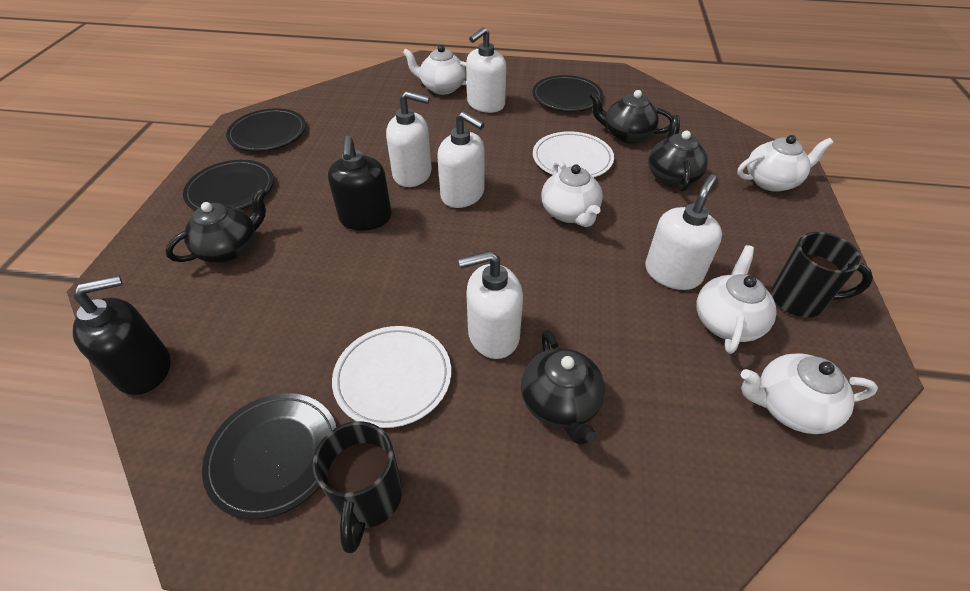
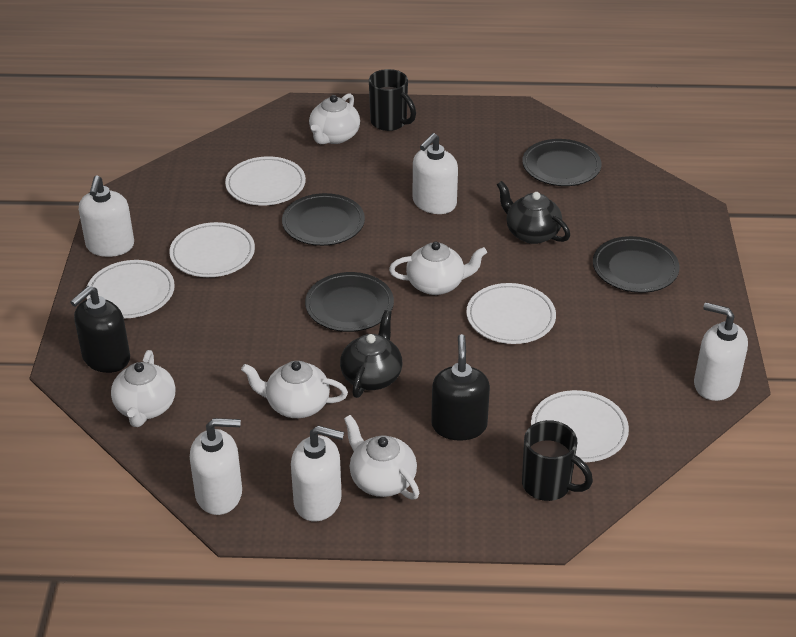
black teapot: [165,188,266,263] [521,329,605,445] [589,90,672,143] [648,115,708,192] = 4 -> [340,310,402,398] [497,181,570,244] = 2
white plate: [332,326,451,428] [533,131,614,177] = 2 -> [86,260,175,318] [169,222,255,277] [225,156,306,206] [466,283,556,344] [531,390,629,462] = 5

